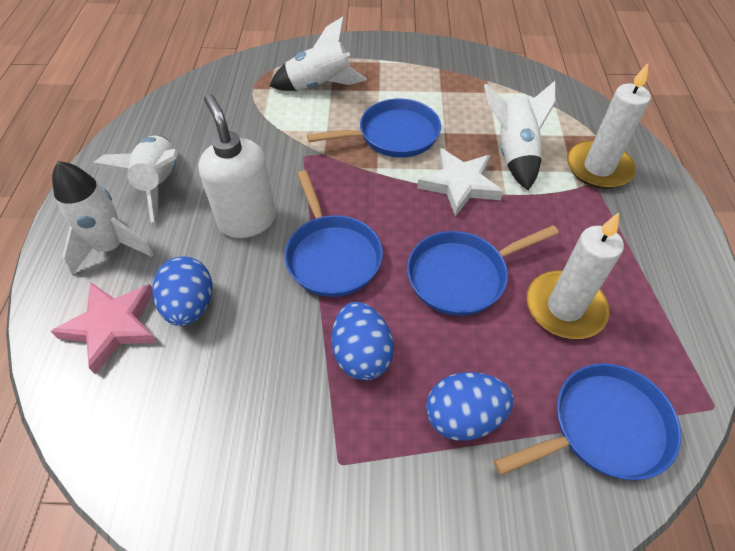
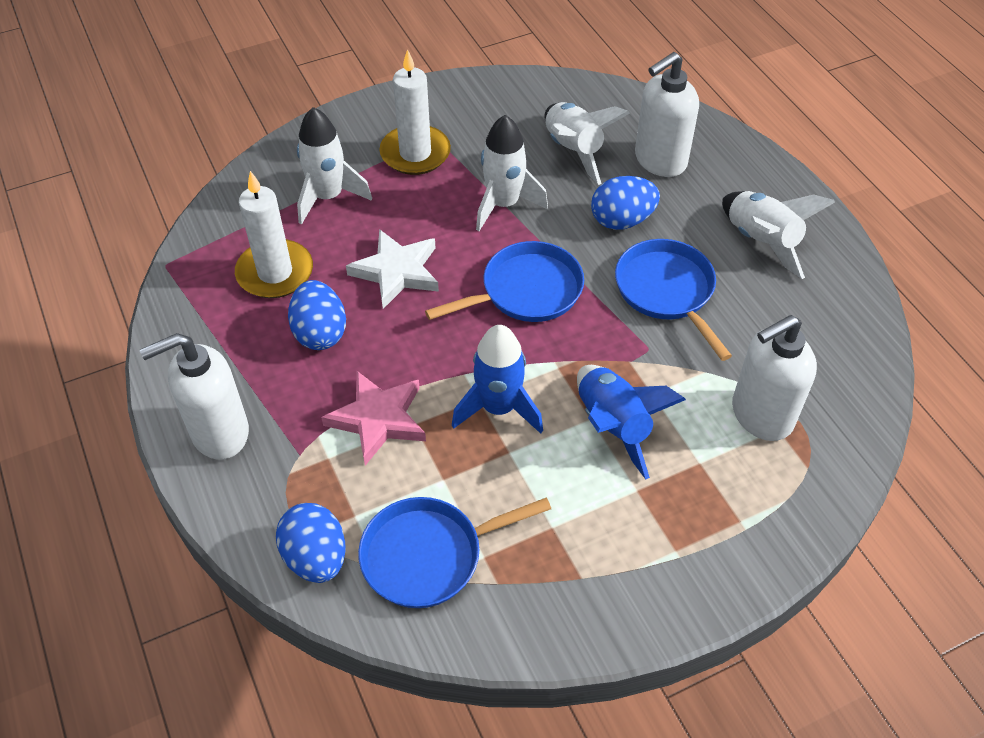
blue pan: [285,170,383,297] [307,98,441,158] [407,225,559,316] [494,363,682,480] = 4 -> [358,497,551,608] [425,241,584,322] [615,239,732,361] = 3
blue rocket: none = 0 -> [452,325,543,433] [577,365,686,479] = 2
white soap dispenser: [198,94,276,238] = 1 -> [140,333,249,460] [635,52,699,177] [732,315,817,441] = 3

